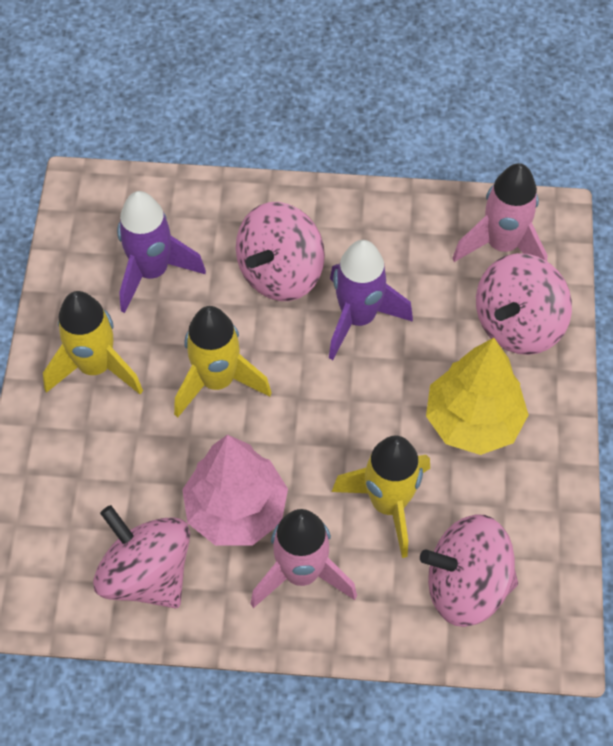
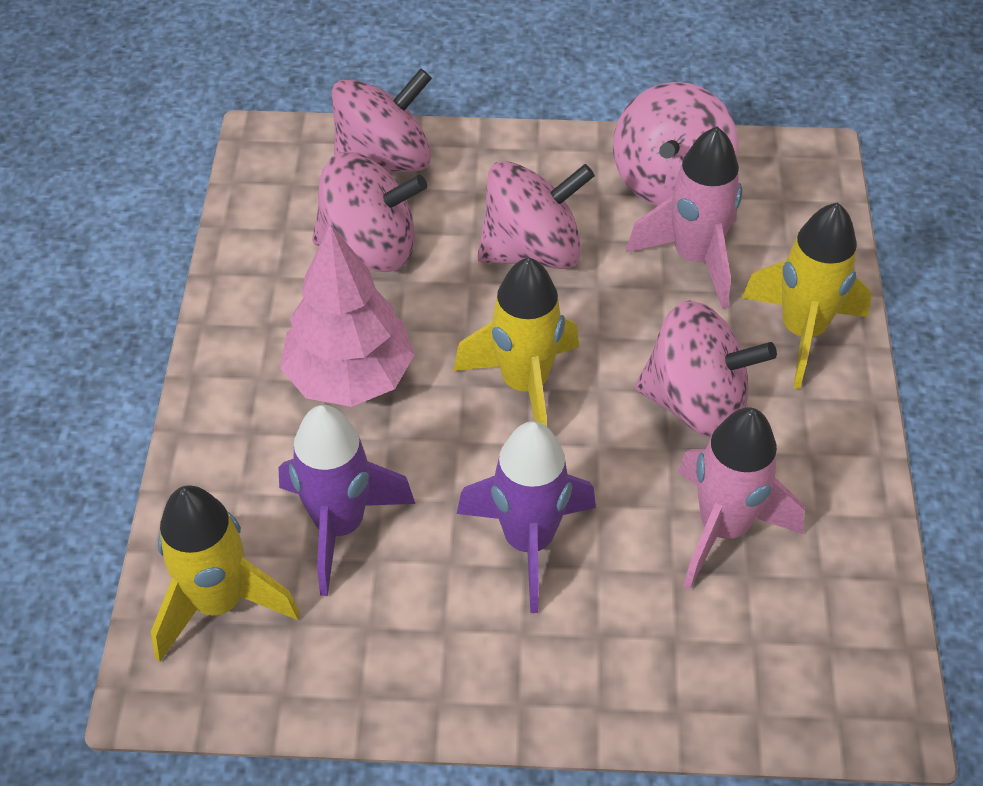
pink spinning top: [93,505,190,608] [236,202,325,301] [420,514,518,627] [476,253,572,355] = 4 -> [312,152,427,272] [332,69,432,173] [477,161,595,269] [613,82,738,206] [635,301,777,437] = 5
yellow tree: [426,338,529,455] = 1 -> none = 0

